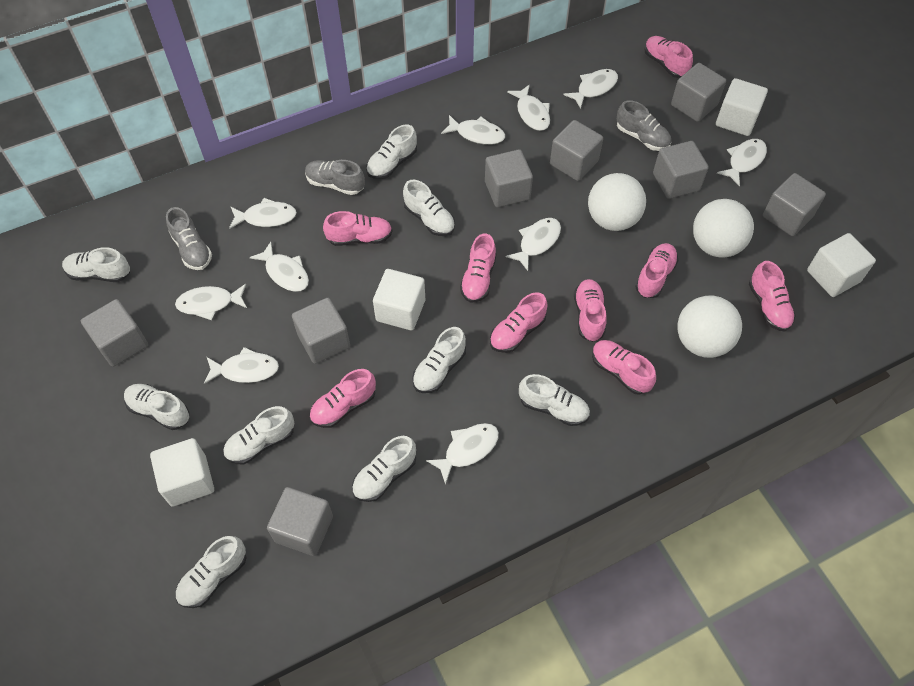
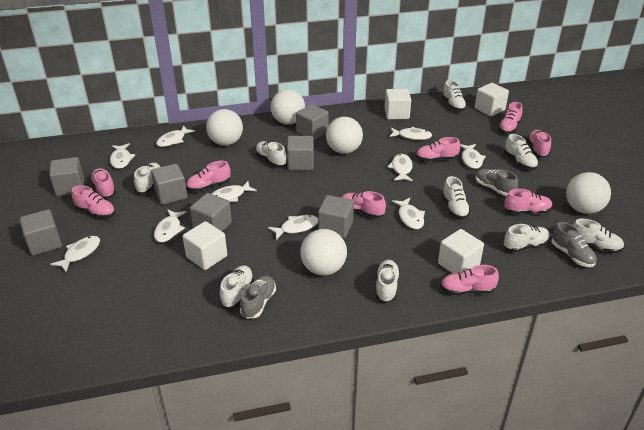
grey cube: [81,299,148,367] [267,487,333,556] [292,298,350,364] [485,149,533,207] [550,120,603,181] [653,141,709,199] [671,63,726,122] [763,173,826,236] = 8 -> [19,209,62,256] [49,157,84,196] [151,164,187,205] [190,193,232,231] [287,136,314,170] [296,104,329,140] [318,195,354,238] = 7
white ball: [588,173,646,231] [678,296,742,358] [693,199,754,258] = 3 -> [206,109,243,146] [271,89,305,124] [300,229,347,275] [326,117,363,154] [566,172,611,214] = 5

